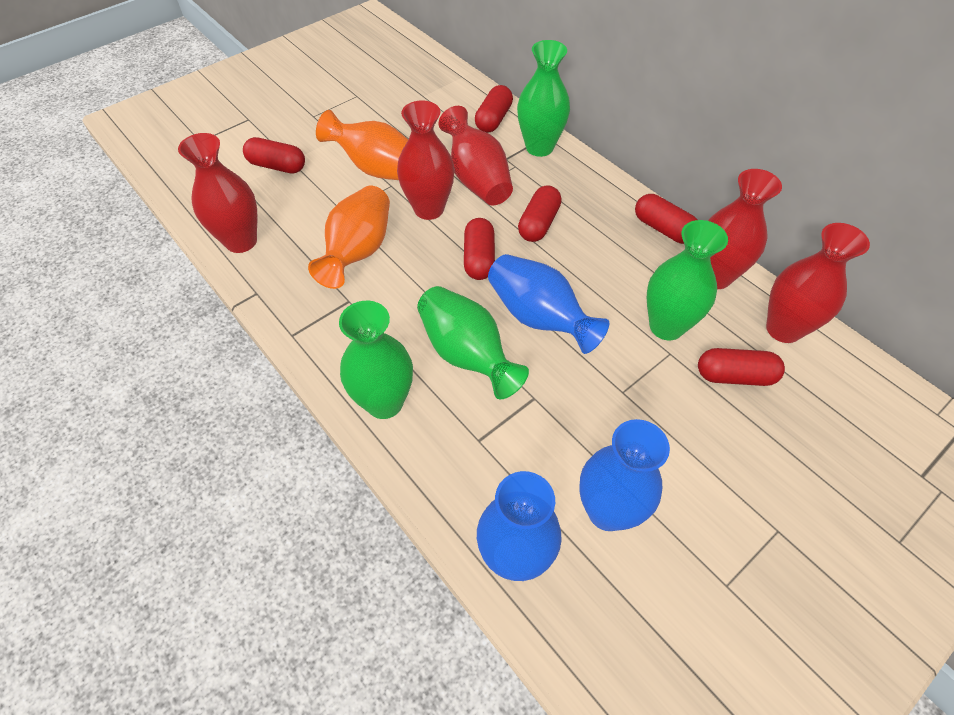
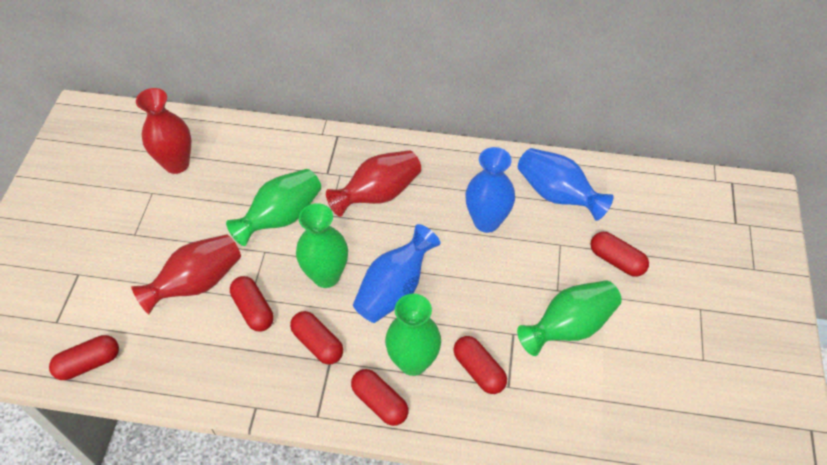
orange vase: [308,186,390,289] [316,110,408,180] = 2 -> none = 0
red vase: [178,133,258,253] [397,100,455,220] [439,106,513,205] [708,169,782,289] [766,223,870,343] = 5 -> [131,234,241,314] [136,88,191,174] [326,150,421,217] = 3

